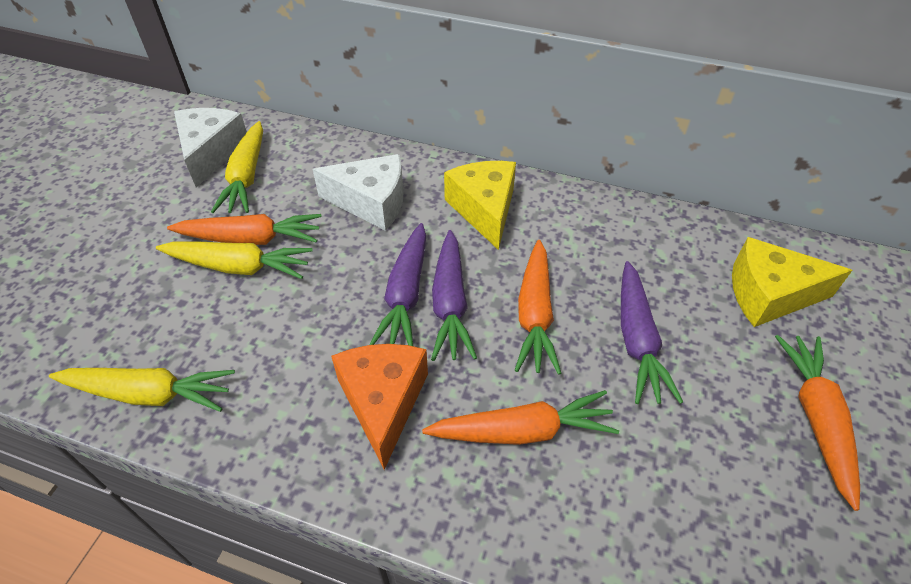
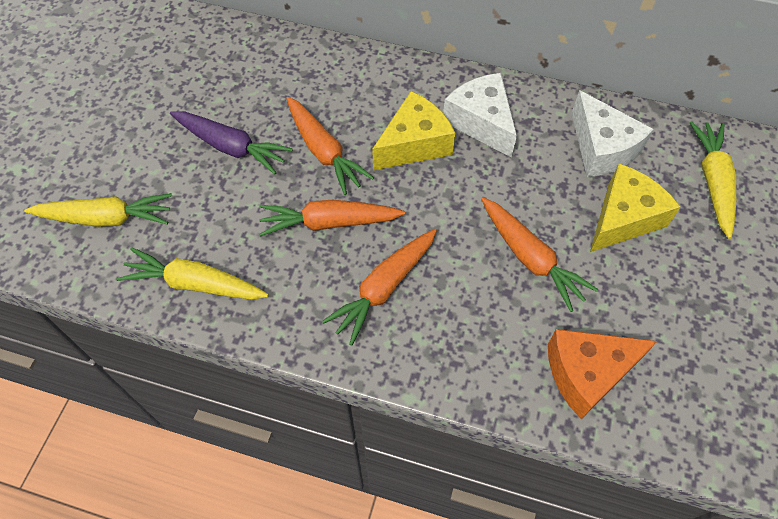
purple carrot: [369,223,426,346] [431,230,477,361] [621,261,683,404] = 3 -> [170,111,293,174] = 1

